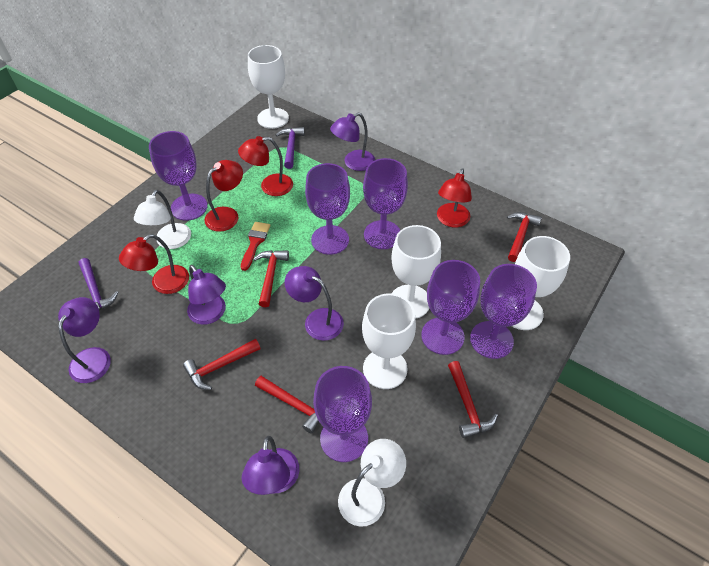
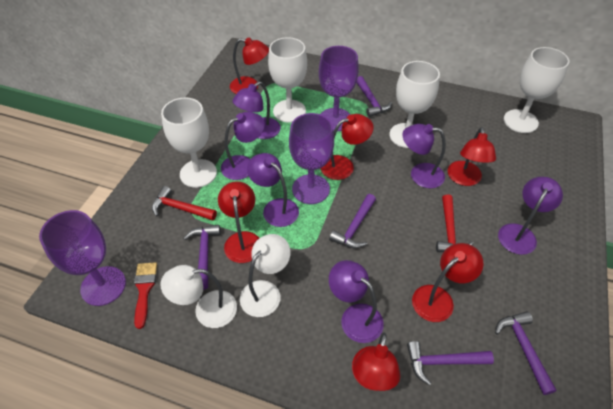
purple goblet: [149,131,208,221] [305,163,350,255] [313,366,372,462] [363,158,408,249] [421,260,480,355] [470,264,537,359] = 6 -> [39,210,126,306] [289,113,334,204] [319,46,359,131] = 3
purple hammer: [78,258,119,310] [276,127,305,169] = 2 -> [184,225,221,290] [329,194,376,248] [356,76,392,117] [407,341,494,386] [495,311,557,395] = 5
purple lamp: [58,297,111,383] [187,265,226,325] [242,436,299,495] [285,266,344,341] [330,113,375,171] = 5 -> [221,112,265,180] [233,81,281,139] [247,153,299,227] [329,260,384,343] [403,124,446,188] [498,177,563,255] = 6
red hammer: [183,339,261,390] [253,250,289,307] [255,376,319,433] [448,361,498,438] [507,212,542,262] = 5 -> [152,186,217,221] [436,194,473,252] = 2
red lamp: [119,234,189,294] [205,160,243,232] [238,136,293,196] [437,168,472,228] = 4 -> [218,181,259,263] [230,37,269,94] [320,114,374,180] [352,333,400,391] [412,243,483,322] [448,127,496,186] = 6

